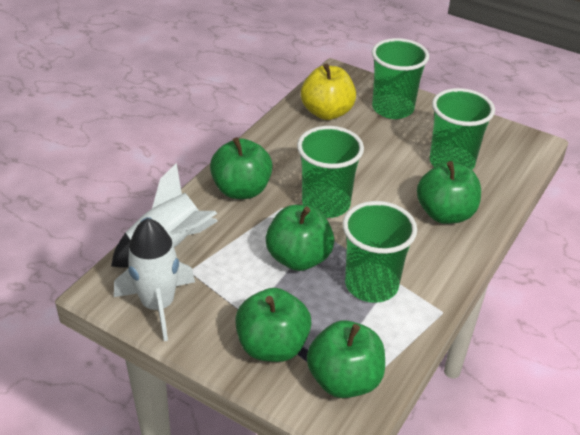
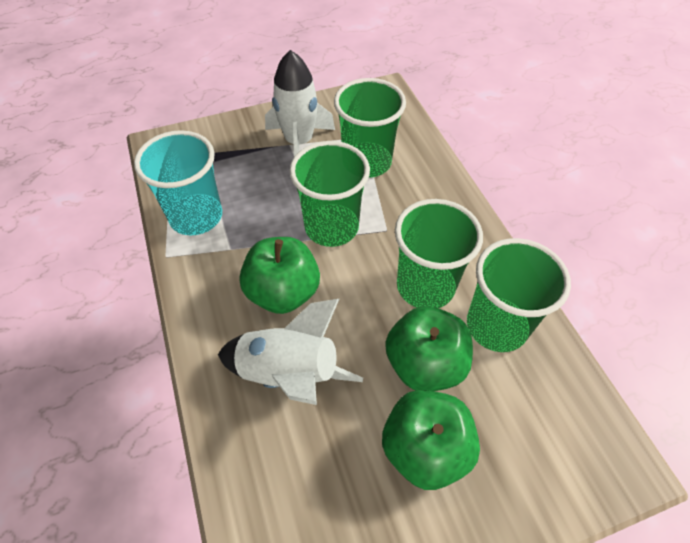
green apple: [210,137,273,199] [235,288,312,362] [266,205,335,271] [307,320,385,398] [417,161,481,224] = 5 -> [239,237,320,314] [382,390,480,490] [385,306,473,391] = 3
turquoise cup: none = 0 -> [134,130,222,235] = 1
yellow apple: [301,63,356,120] = 1 -> none = 0

